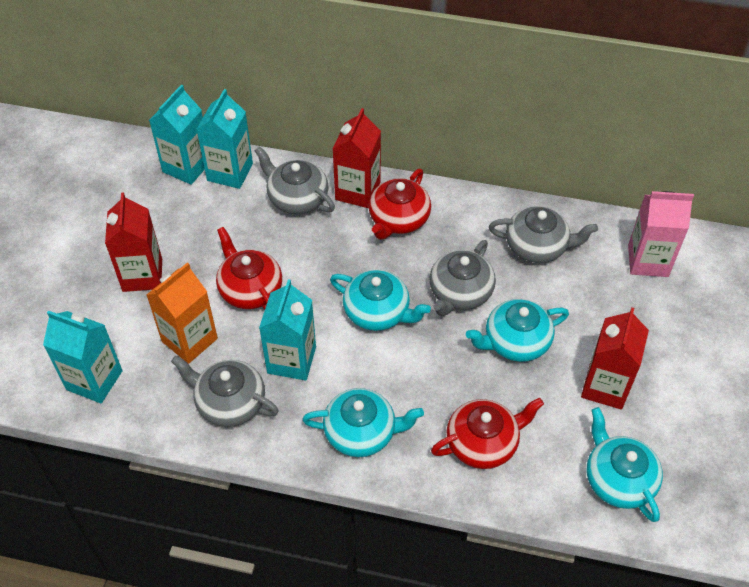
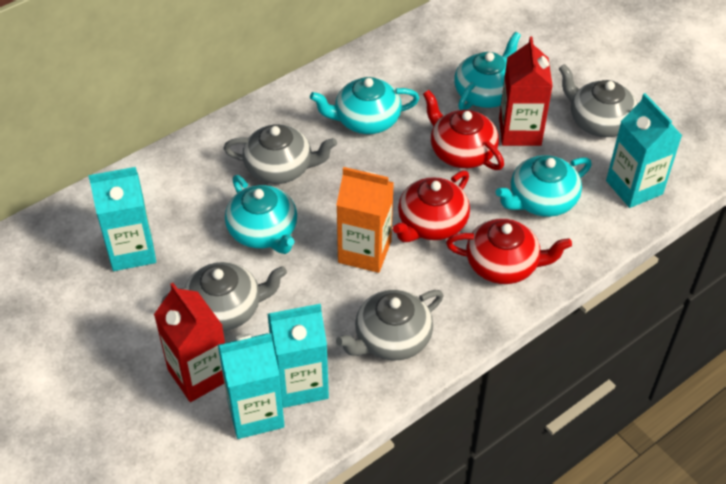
pink carton: [628,191,694,277] = 1 -> none = 0
red carton: [105,192,162,292] [333,108,381,208] [581,308,649,410] = 3 -> [154,283,225,402] [499,36,553,146] = 2

